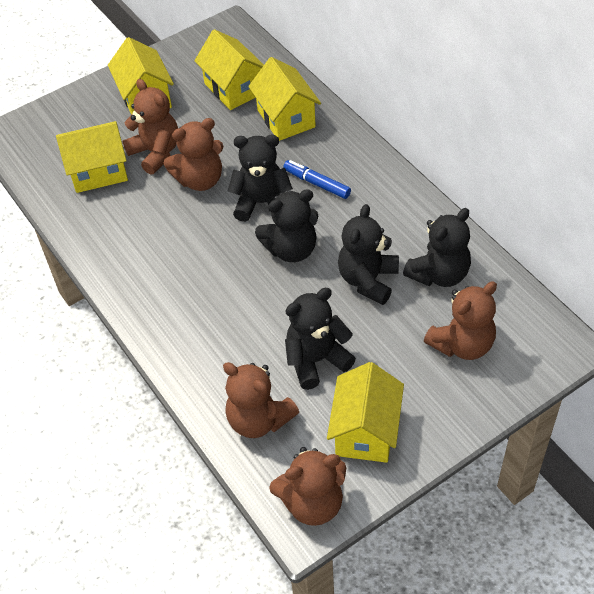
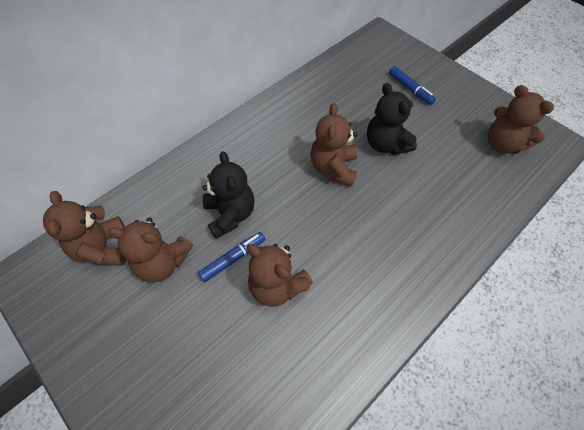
black teddy bear: [228,135,293,222] [255,189,318,262] [285,288,356,390] [338,204,399,305] [403,208,471,287] = 5 -> [203,151,255,239] [367,83,417,155] = 2
blue marker: [283,160,351,199] = 1 -> [198,232,265,283] [389,66,436,105] = 2
yellow house: [56,121,128,193] [108,37,174,115] [194,29,264,110] [248,57,321,141] [327,362,404,463] = 5 -> none = 0

